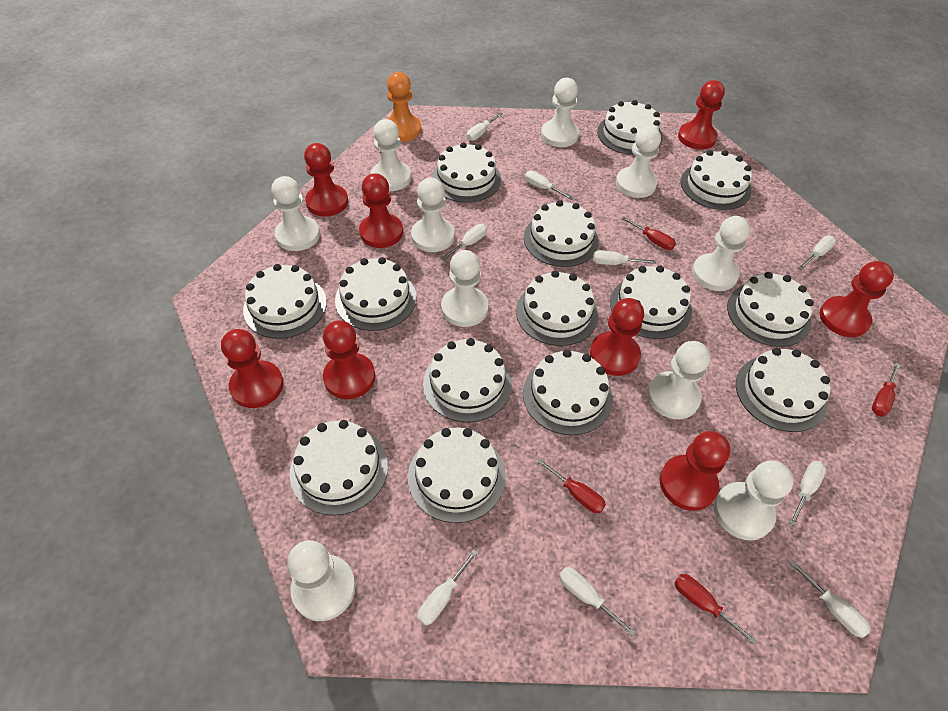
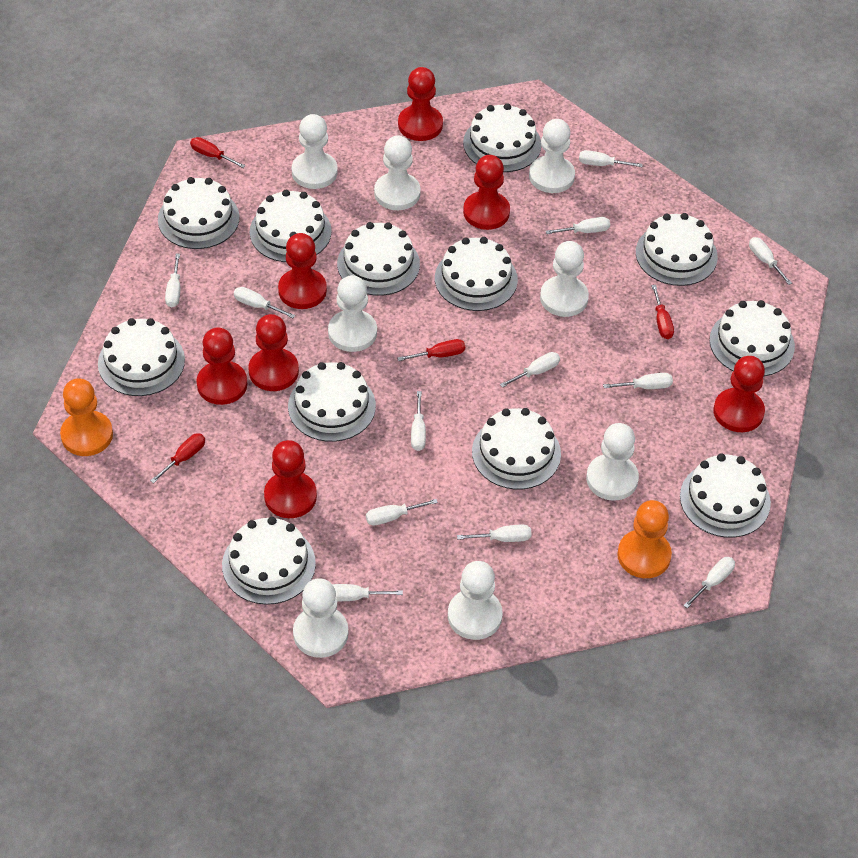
orange pawn: [387,72,421,142] = 1 -> [60,378,113,456] [617,500,672,578] = 2
red pawn: [221,329,284,408] [304,143,348,217] [323,320,375,399] [359,173,403,248] [590,298,644,376] [660,431,731,511] [678,80,725,150] [820,261,894,337] = 8 -> [197,327,247,405] [249,314,299,391] [264,440,317,518] [278,233,327,309] [398,67,443,141] [463,155,510,230] [713,356,765,432] = 7
white cake: [243,264,327,339] [290,420,388,516] [335,257,417,331] [408,428,506,523] [423,338,512,422] [432,142,501,203] [516,271,598,346] [523,350,613,435] [524,200,599,267] [597,100,663,155] [610,265,692,339] [681,150,752,210] [727,272,814,347] [736,348,830,432] = 14 -> [98,318,185,396] [158,177,240,249] [222,517,316,605] [250,190,332,262] [288,362,376,442] [337,222,420,296] [435,237,518,311] [463,103,541,172] [472,408,561,489] [636,213,718,286] [680,453,771,538] [710,300,795,376] = 12
white pawn: [271,176,320,251] [287,540,356,621] [370,119,411,191] [411,178,455,252] [441,250,489,327] [541,78,579,147] [616,126,661,198] [647,341,710,419] [692,216,750,291] [714,460,794,541] = 10 -> [292,114,338,189] [293,578,348,658] [328,275,377,352] [374,135,421,210] [448,561,503,640] [529,119,575,193] [540,241,589,317] [586,423,639,501] = 8
white screwdriver: [417,549,478,626] [441,224,487,260] [467,112,503,141] [525,171,574,200] [559,567,635,636] [592,250,656,265] [789,461,826,526] [790,560,871,638] [798,235,836,270] = 9 -> [165,254,180,307] [234,287,295,318] [332,584,403,601] [366,499,438,525] [411,391,426,451] [457,525,532,542] [500,352,560,388] [546,217,610,234] [579,150,643,167] [603,373,673,389] [683,557,735,608] [749,237,792,285] = 12

